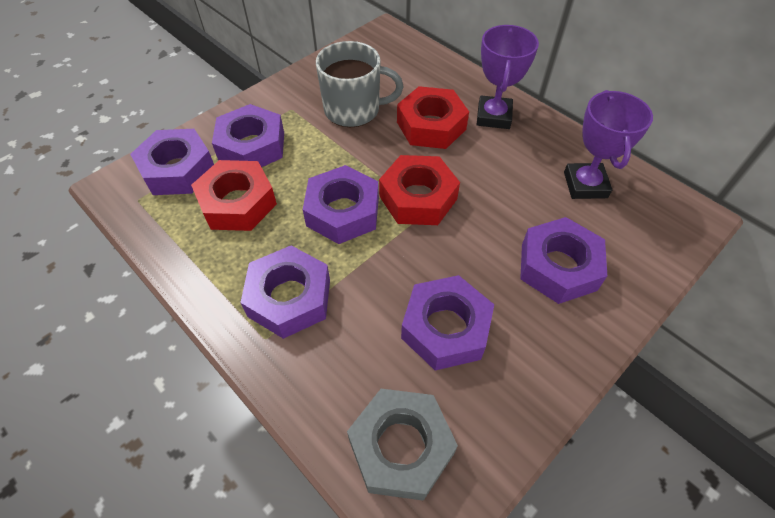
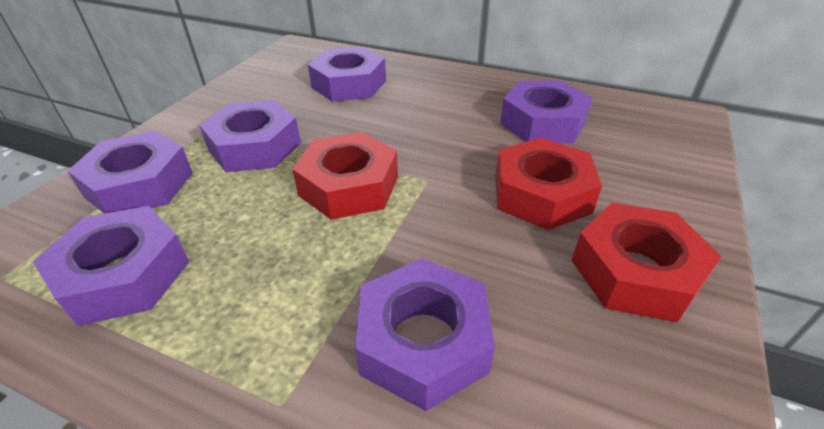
grey mug: [316,41,403,127] = 1 -> none = 0
grey nut: [347,389,458,501] = 1 -> none = 0
purple trophy: [477,25,539,129] [564,90,653,199] = 2 -> none = 0

